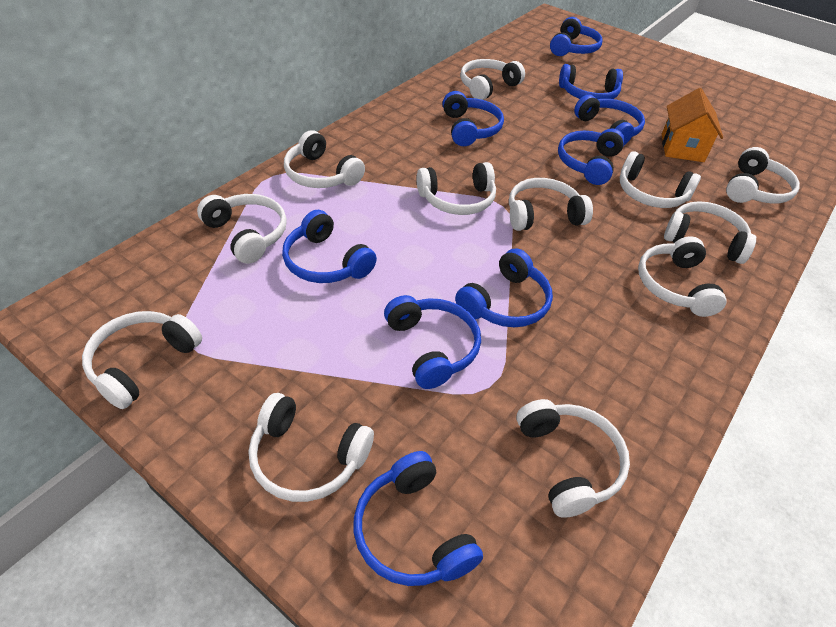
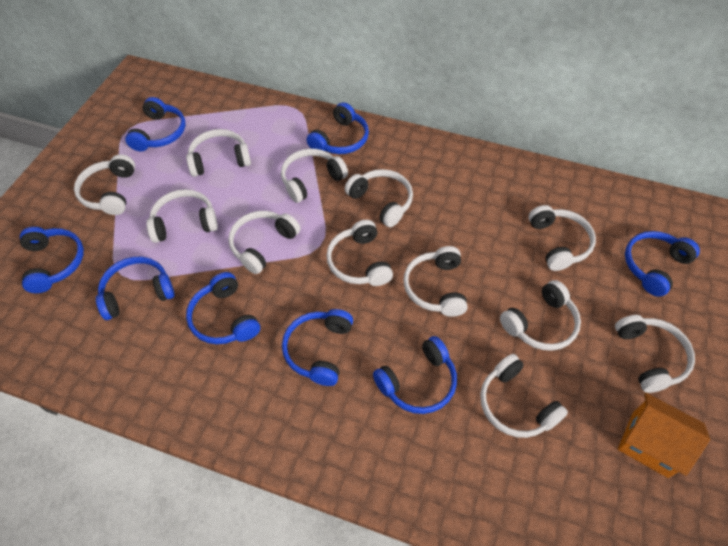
blue headphones: [282,210,377,283] [354,451,483,586] [384,295,481,389] [442,91,504,146] [455,248,553,327] [550,17,603,56] [558,129,625,185] [559,64,623,99] [574,95,645,145] = 9 -> [20,227,84,293] [96,257,175,320] [125,97,186,152] [186,272,260,344] [282,309,353,386] [306,102,369,154] [373,336,457,414] [625,231,700,297] = 8

